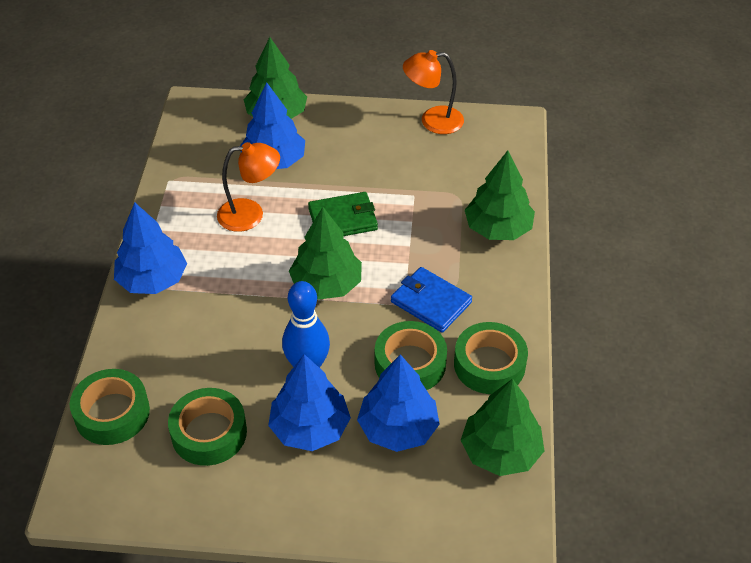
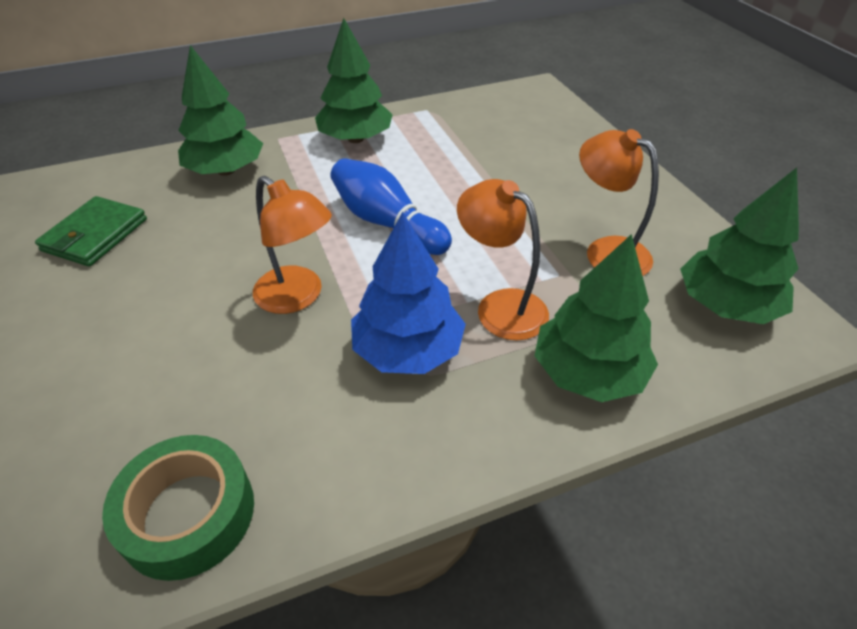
blue tree: [114,202,187,294] [240,82,305,169] [268,354,351,451] [357,354,440,452] = 4 -> [351,212,466,374] = 1
blue wallet: [391,267,472,333] = 1 -> none = 0
green tape: [70,369,150,445] [168,388,247,466] [375,321,447,390] [454,322,528,394] = 4 -> [102,435,254,581] = 1
orange lamp: [217,142,280,232] [403,50,464,134] = 2 -> [253,176,332,314] [457,179,549,340] [579,129,659,276] = 3

